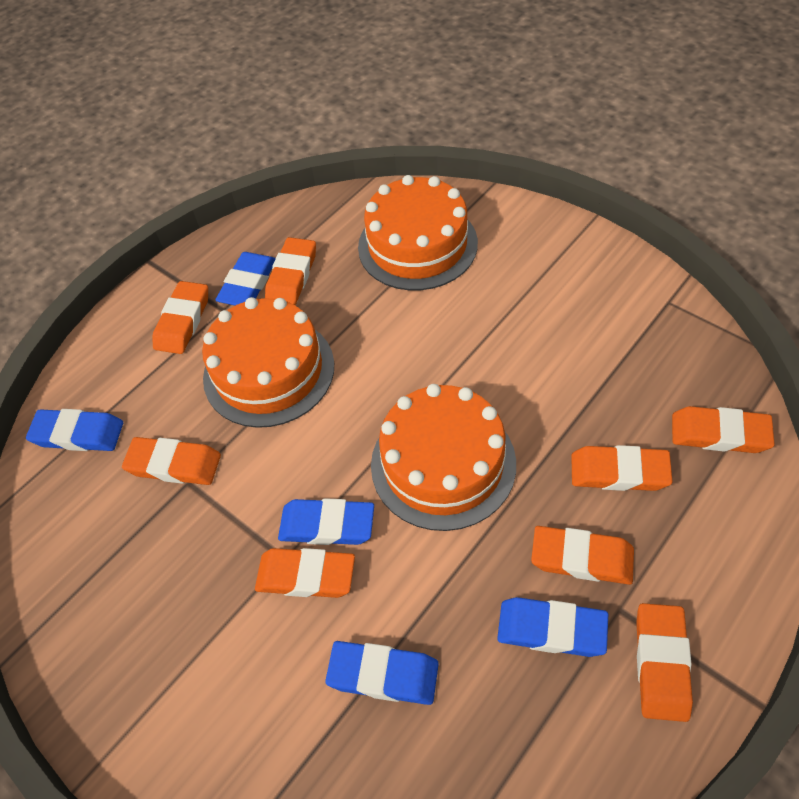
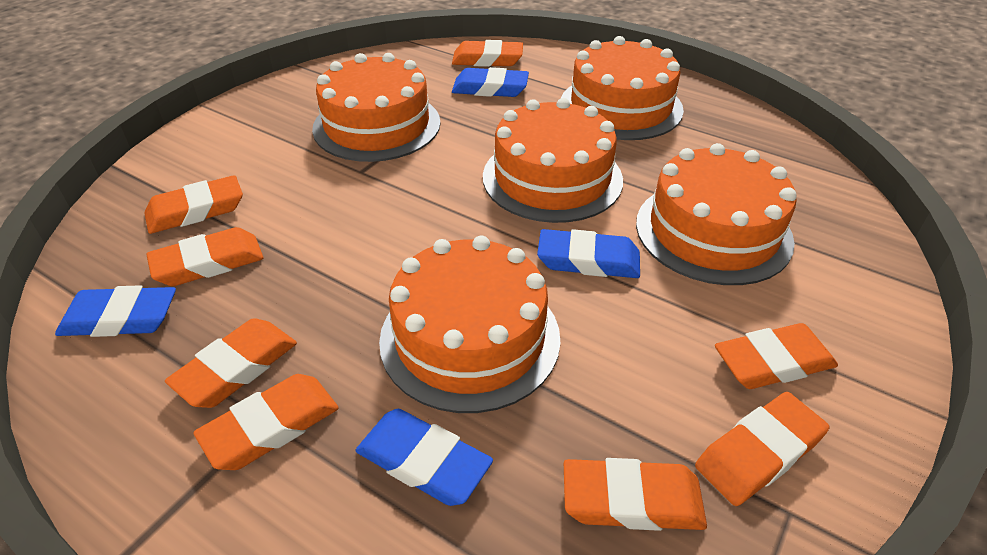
blue eraser: [26,409,123,451] [215,252,276,306] [278,498,374,545] [325,641,439,705] [497,597,608,657] = 5 -> [55,285,176,337] [356,409,493,506] [452,67,529,97] [537,229,640,278] = 4
orange cake: [202,297,334,428] [358,175,478,290] [371,384,516,531] = 3 -> [312,53,440,162] [379,236,560,413] [483,98,623,223] [561,36,684,140] [636,143,797,285] = 5

